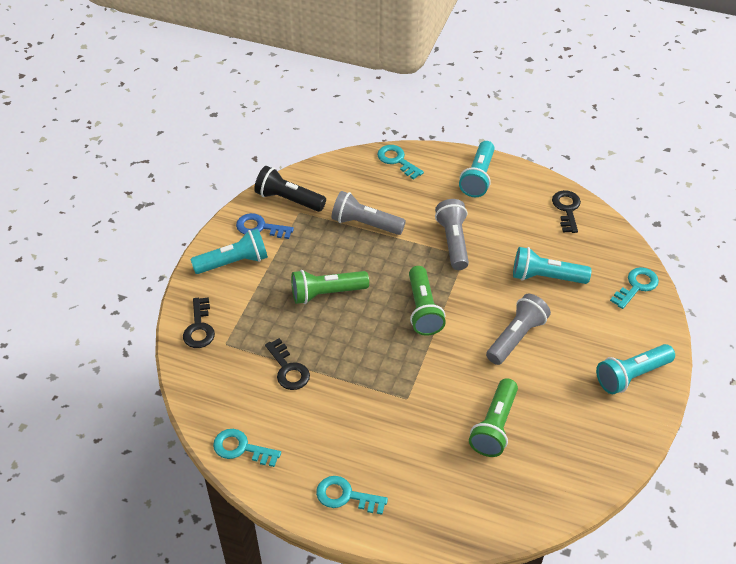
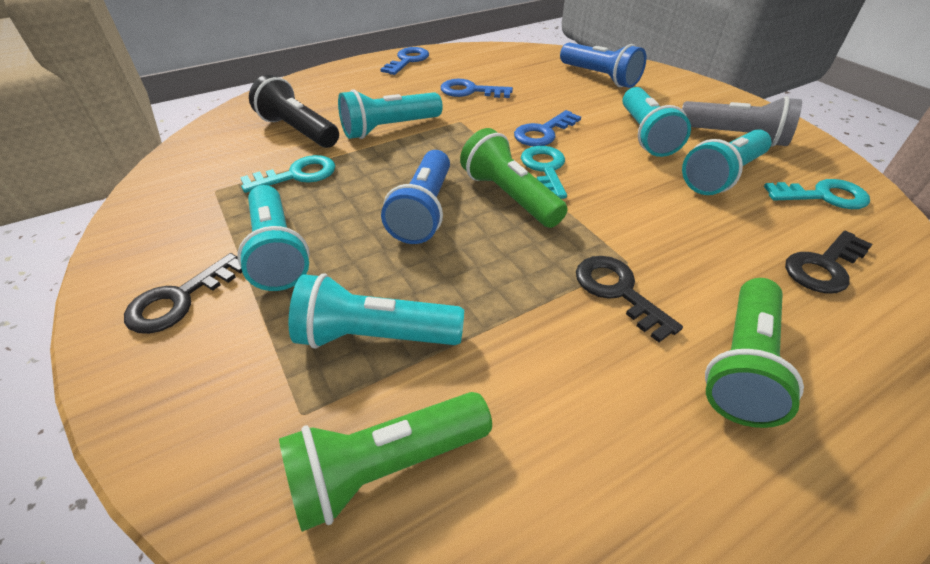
blue flashlight: none = 0 -> [381,150,450,244] [560,42,646,88] = 2
blue key: [236,213,294,239] = 1 -> [380,47,429,75] [441,79,513,98] [514,110,581,146] = 3
grey flashlight: [332,191,406,235] [435,199,469,270] [486,294,551,365] = 3 -> [682,96,802,147] = 1
turquoise flashlight: [190,229,268,274] [459,141,495,197] [513,247,591,284] [596,344,675,394] = 4 -> [237,185,310,291] [288,274,464,349] [338,89,443,139] [622,87,691,157] [682,129,772,195] = 5
turquoise key: [213,429,281,467] [316,476,388,514] [377,145,424,180] [610,267,659,309] = 4 -> [240,155,335,193] [521,146,567,199] [764,179,870,209] = 3

